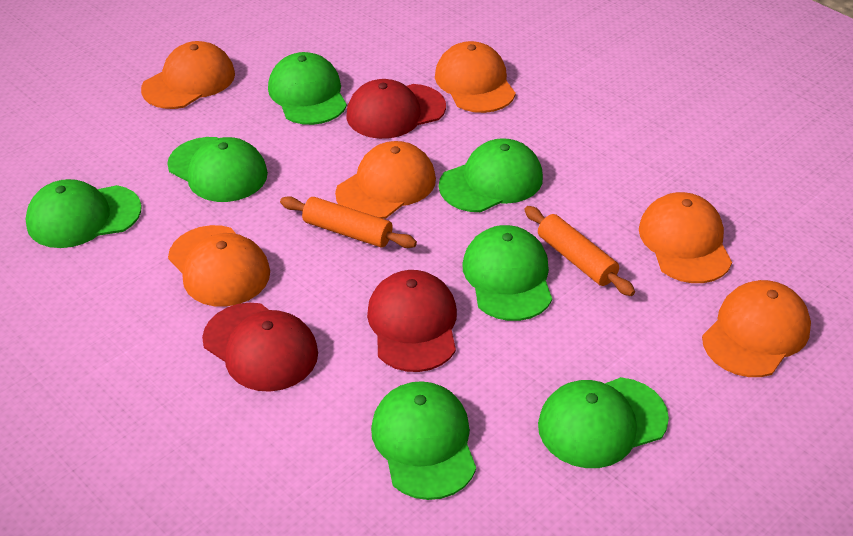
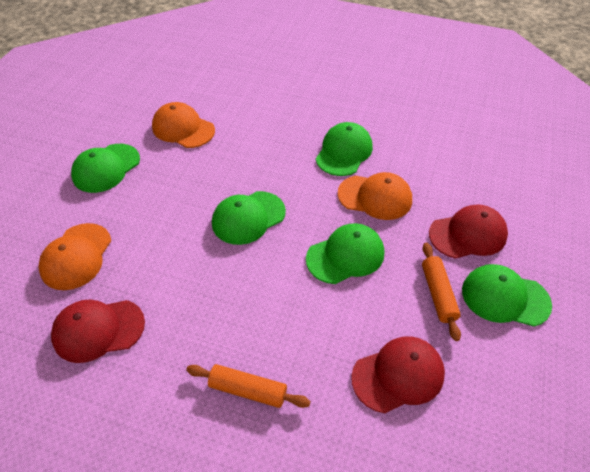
green cap: [26,179,142,248] [167,137,268,202] [268,52,347,125] [371,381,476,500] [439,138,543,212] [463,225,552,321] [538,377,669,468] = 7 -> [71,144,140,193] [212,191,286,245] [306,223,384,284] [316,122,373,176] [462,264,552,327] = 5
orange cap: [141,41,235,109] [168,225,270,307] [335,141,436,219] [435,41,516,113] [639,192,732,283] [702,280,811,377] = 6 -> [39,223,111,290] [152,102,215,148] [338,172,412,220] = 3

